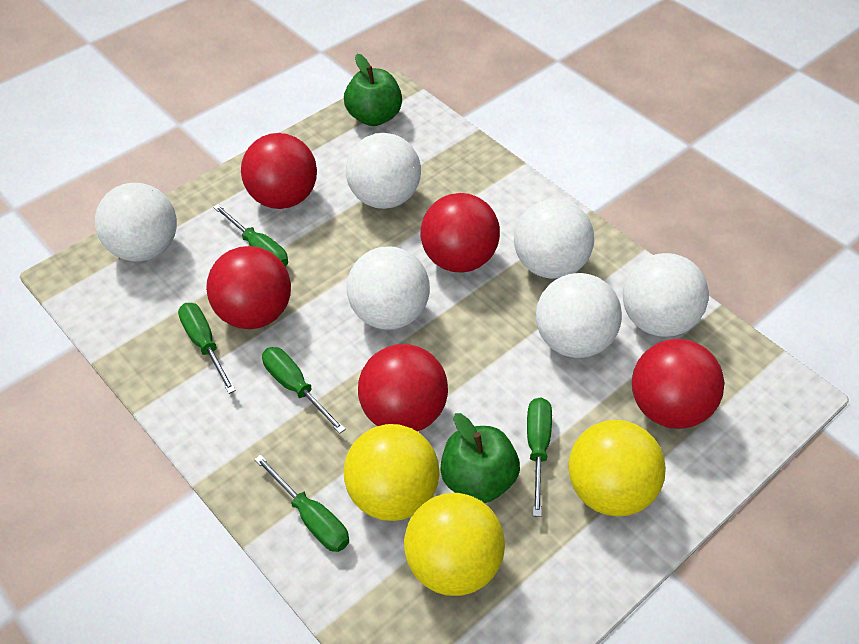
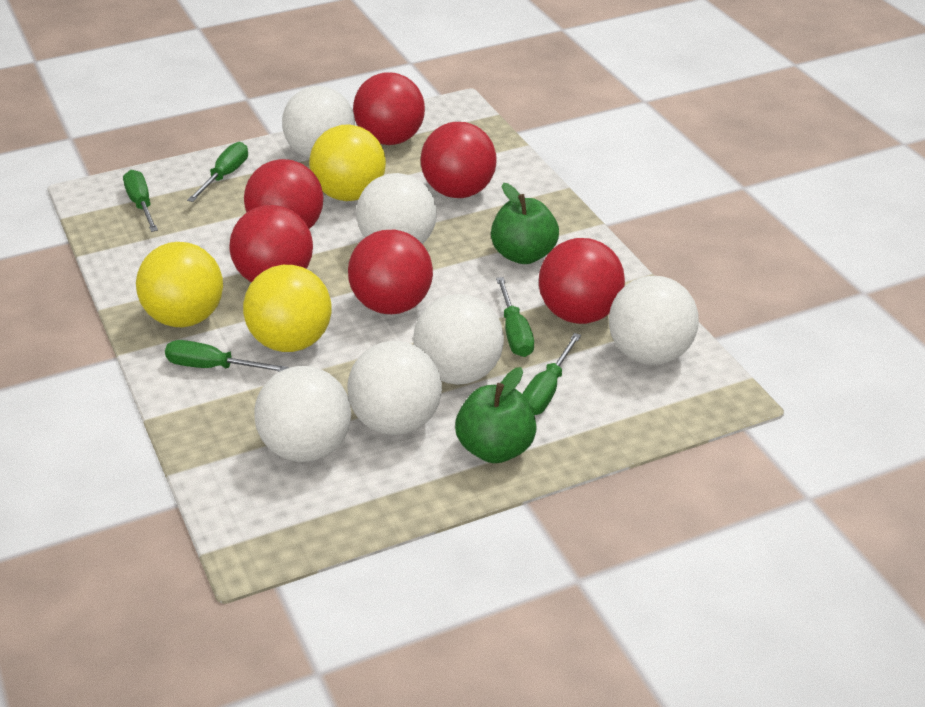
red ball: [206,246,291,329] [241,133,317,209] [358,344,448,431] [421,193,500,273] [632,339,724,429] = 5 -> [229,205,313,283] [244,159,323,229] [348,229,433,314] [353,72,425,145] [421,122,496,198] [539,238,625,324] = 6

